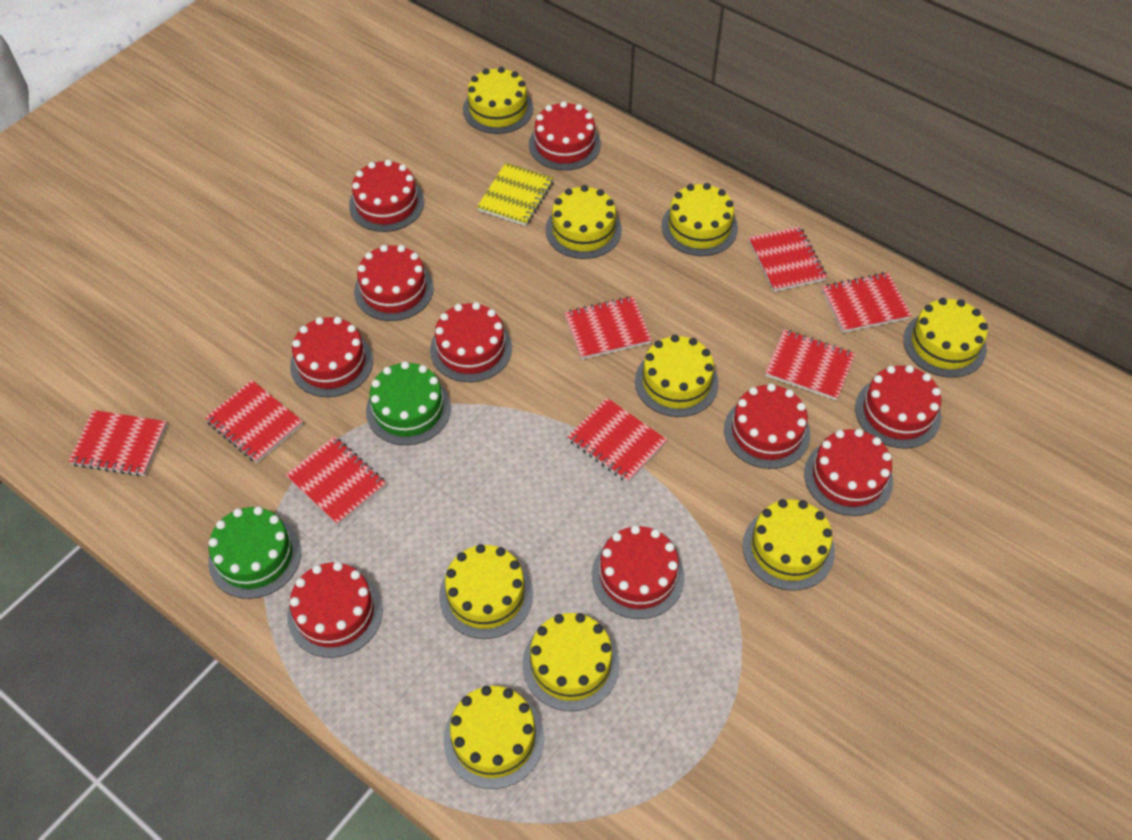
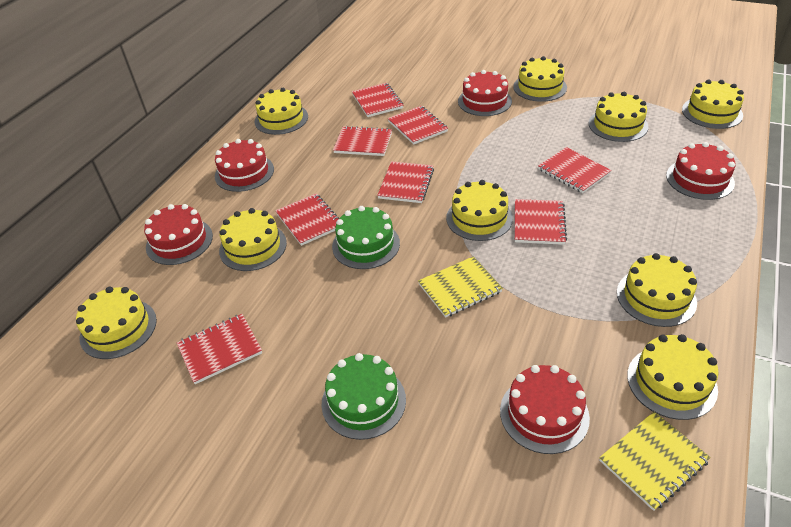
red cake: [287,562,383,658] [290,317,373,397] [349,160,424,232] [354,245,434,321] [430,302,512,382] [529,101,601,170] [592,525,685,619] [724,384,810,469] [804,429,893,516] [855,365,941,449] = 10 -> [144,204,213,265] [215,139,274,192] [458,70,512,116] [500,365,590,454] [666,142,736,200] = 5
yellow notebook: [477,163,554,226] = 1 -> [418,256,503,318] [599,411,711,511] = 2

